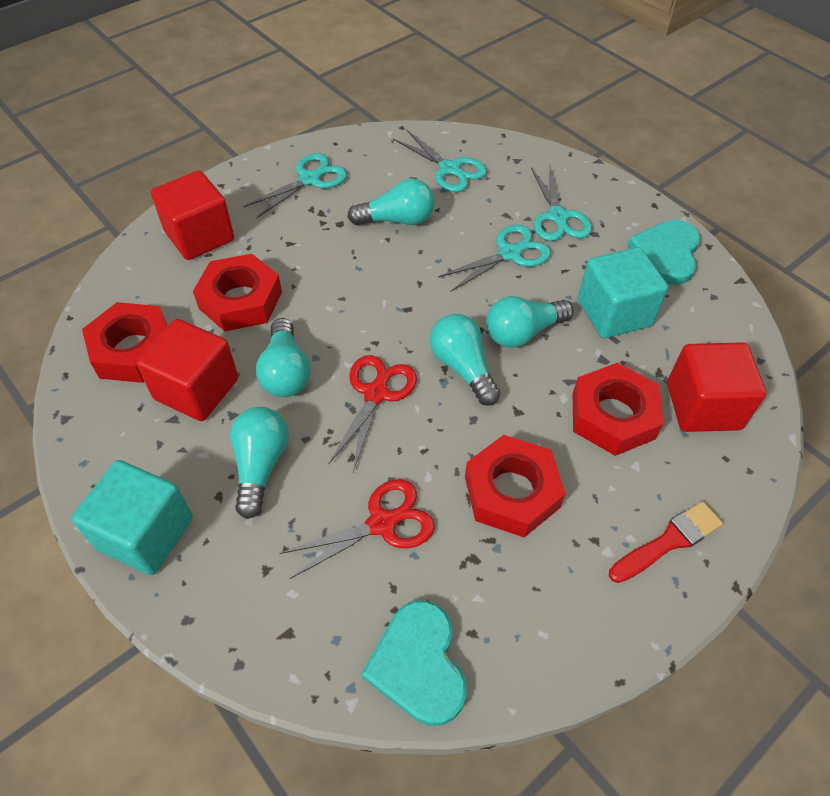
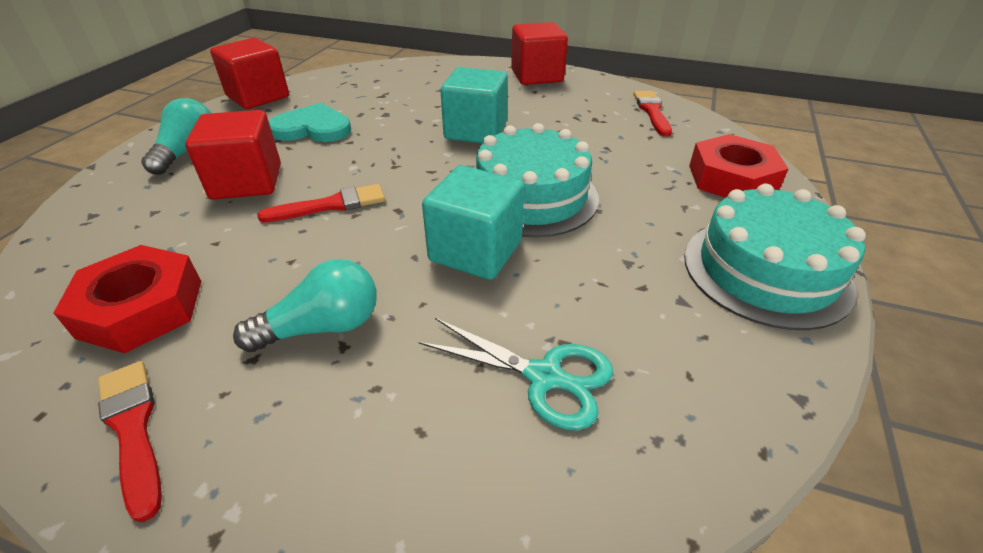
red brush: [609,501,723,583] = 1 -> [98,361,162,522] [257,184,385,222] [634,91,672,137] = 3
red nut: [82,302,167,383] [193,254,282,331] [465,435,566,538] [573,363,663,456] = 4 -> [54,245,201,353] [689,134,789,198] = 2
red scissors: [279,479,435,579] [329,355,417,472] = 2 -> none = 0
turquoise cake: none = 0 -> [476,123,599,237] [684,183,866,330] = 2
turquoise heart: [361,600,467,726] [627,220,701,285] = 2 -> [269,103,351,142] = 1
turquoise light bulb: [230,407,289,519] [256,318,310,397] [347,178,435,225] [430,314,501,406] [486,296,574,348] = 5 -> [142,98,211,175] [233,259,377,352] = 2
turquoise scissors: [244,153,347,219] [393,129,487,192] [438,224,551,291] [531,166,592,241] = 4 -> [418,318,613,430] = 1

